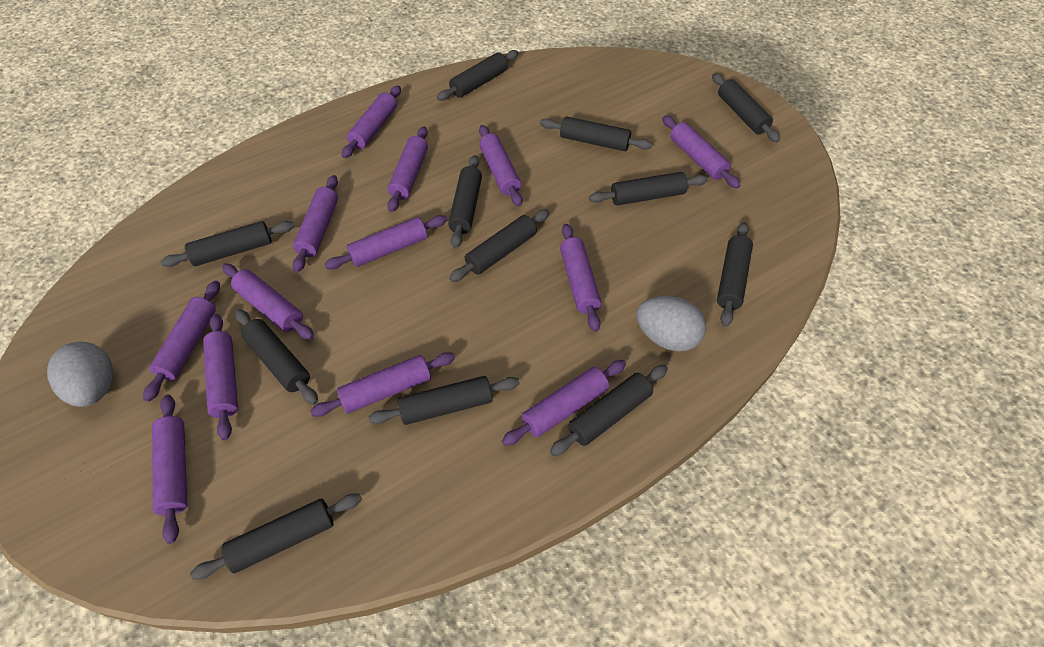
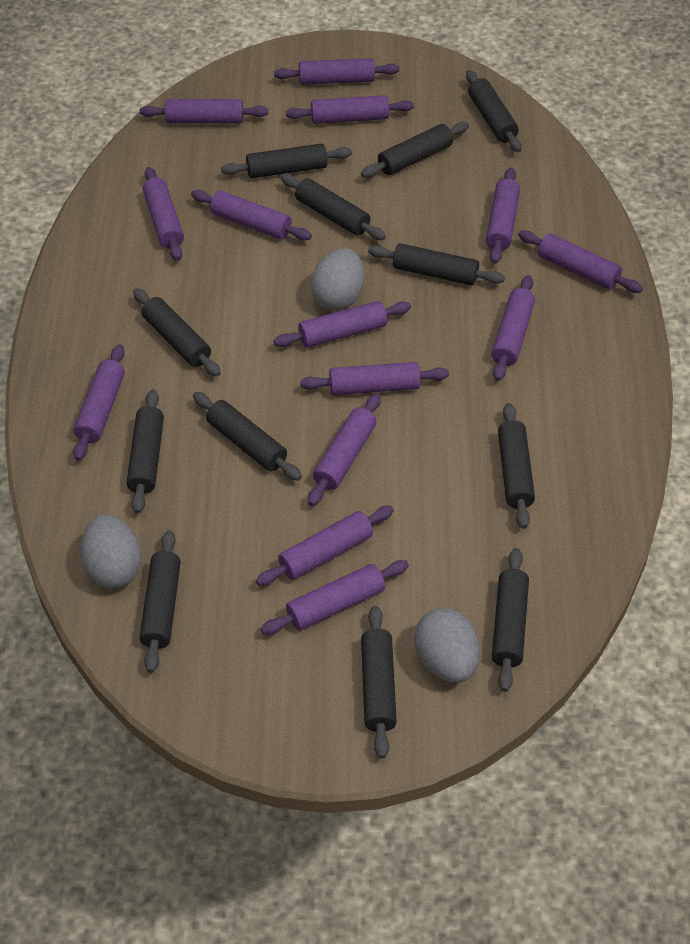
grey egg: [47,342,113,407] [636,296,706,351] = 2 -> [81,515,142,589] [311,248,364,311] [414,608,480,683] = 3
purple rolling pin: [143,280,220,402] [152,394,187,544] [203,314,238,441] [222,264,314,340] [293,175,338,272] [310,352,455,417] [325,215,447,269] [342,86,401,158] [387,127,428,212] [479,125,523,206] [502,360,626,446] [560,224,602,332] [662,115,740,188] = 13 -> [73,344,125,461] [140,99,269,123] [143,167,184,261] [191,190,312,240] [256,506,394,586] [261,560,409,635] [274,58,400,85] [274,301,411,348] [286,95,414,124] [300,362,449,395] [308,393,381,506] [486,167,520,264] [491,275,535,381] [518,230,643,293] = 14

